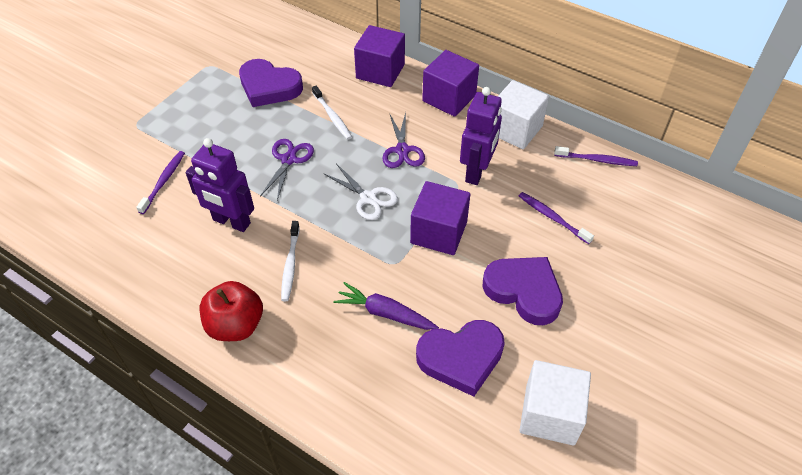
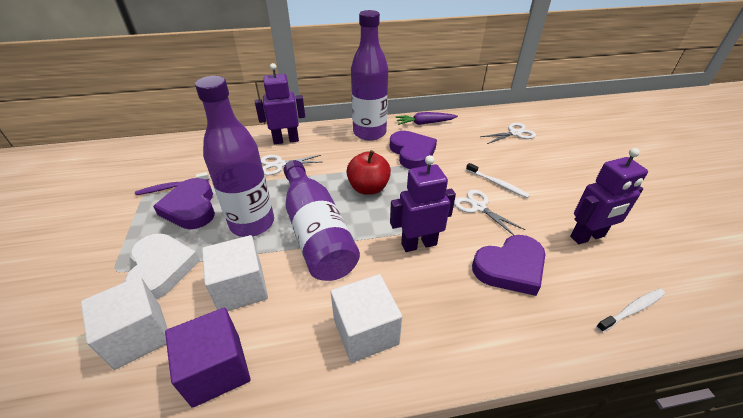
purple bottle: none = 0 -> [195,76,274,237] [283,160,360,281] [351,10,388,141] = 3
purple cube: [354,25,405,87] [410,181,470,255] [422,50,479,117] = 3 -> [165,307,251,408] = 1
purple robot: [186,138,254,232] [460,87,502,185] = 2 -> [255,63,305,144] [390,155,456,252] [570,148,648,244] = 3
purple scissors: [260,139,314,200] [383,112,425,168] = 2 -> none = 0
purple toothbrush: [136,151,185,214] [519,192,594,244] [554,146,638,166] = 3 -> [135,172,209,195] = 1
white cube: [498,80,549,149] [519,360,591,446] = 2 -> [81,276,168,370] [202,235,268,311] [331,274,402,363] = 3
white heart: none = 0 -> [124,234,200,299] = 1
white scissors: [323,163,398,220] = 1 -> [261,155,321,176] [454,189,525,235] [480,123,536,144] = 3

